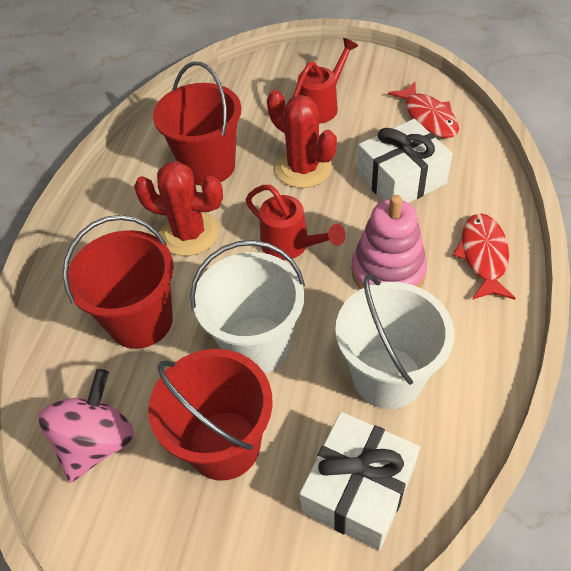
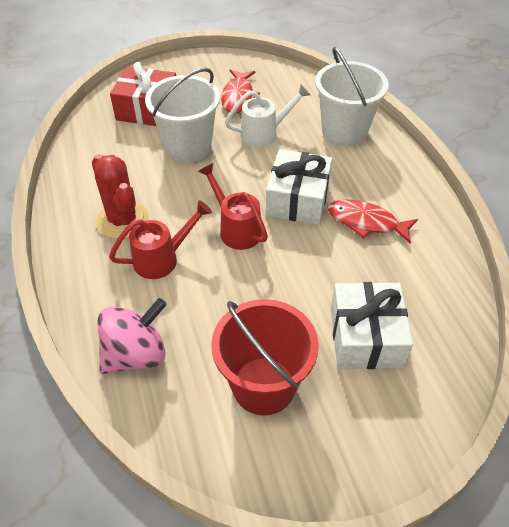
pink stacking toy: [352,195,427,289] = 1 -> none = 0
red bucket: [63,215,174,349] [148,349,273,481] [153,62,241,185] = 3 -> [211,299,319,416] = 1
red cactus: [134,161,223,256] [267,90,337,188] = 2 -> [92,154,149,239] = 1
red gift: none = 0 -> [110,62,176,126] = 1
white watering can: none = 0 -> [225,84,311,147] = 1

